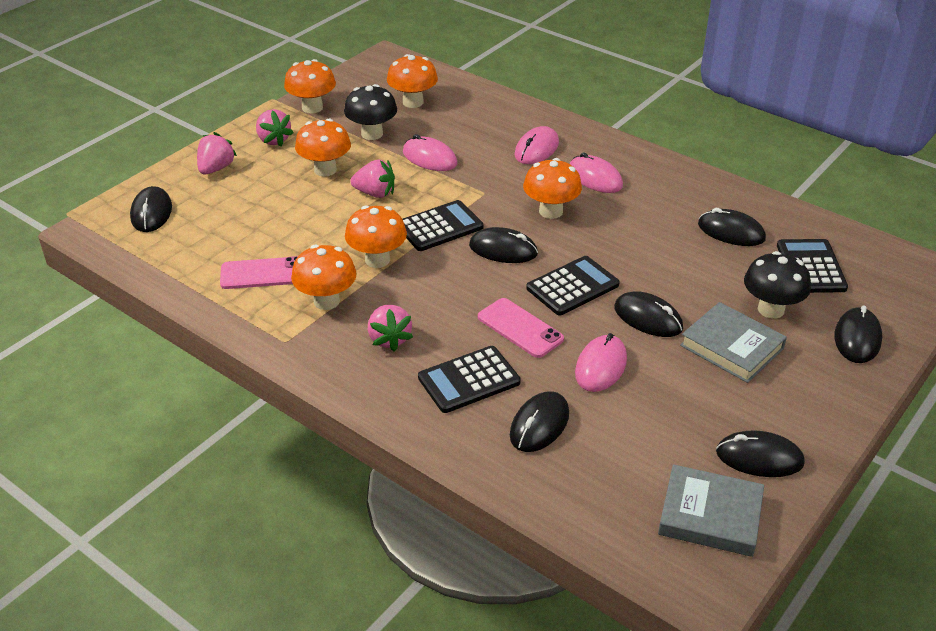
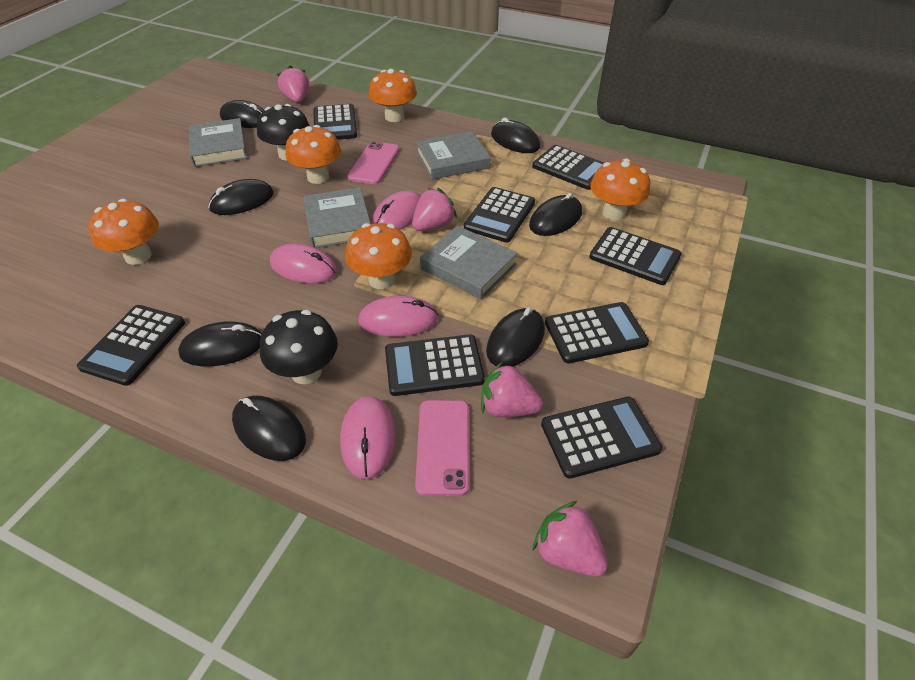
black calculator: [403,200,484,251] [418,346,521,413] [526,256,620,315] [777,239,848,293] = 4 -> [77,305,185,386] [313,104,357,140] [385,334,485,396] [464,187,535,243] [532,145,604,190] [541,397,662,479] [545,302,649,363] [589,227,682,285] = 8
grey book: [658,464,764,557] [680,302,787,383] = 2 -> [189,118,247,167] [303,187,371,248] [416,131,491,179] [420,226,518,299] = 4
orange mushroom: [284,59,336,113] [291,245,357,310] [295,119,351,176] [345,205,407,268] [387,54,438,108] [523,158,582,219] = 6 -> [89,199,159,265] [286,125,341,184] [345,223,412,289] [369,69,417,122] [590,159,650,221] = 5

